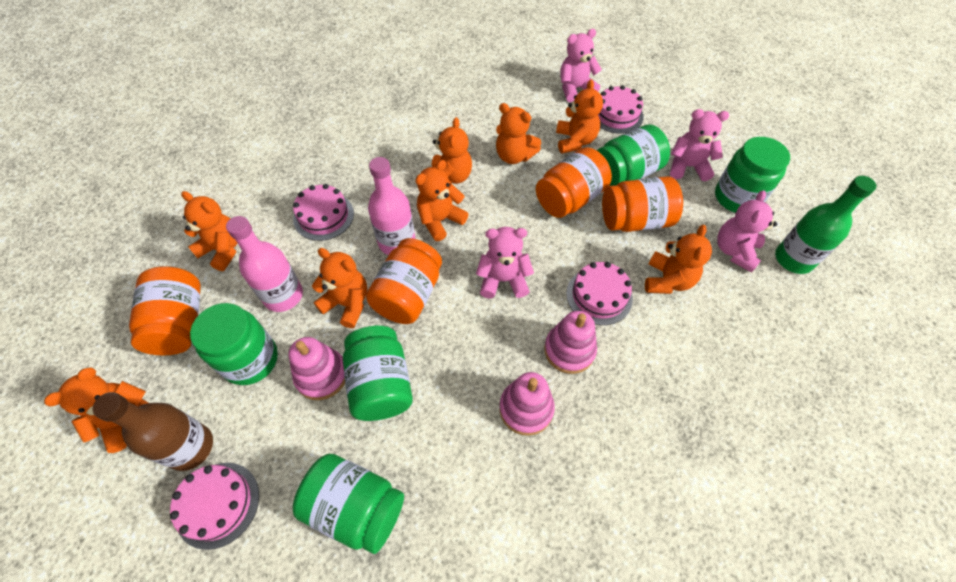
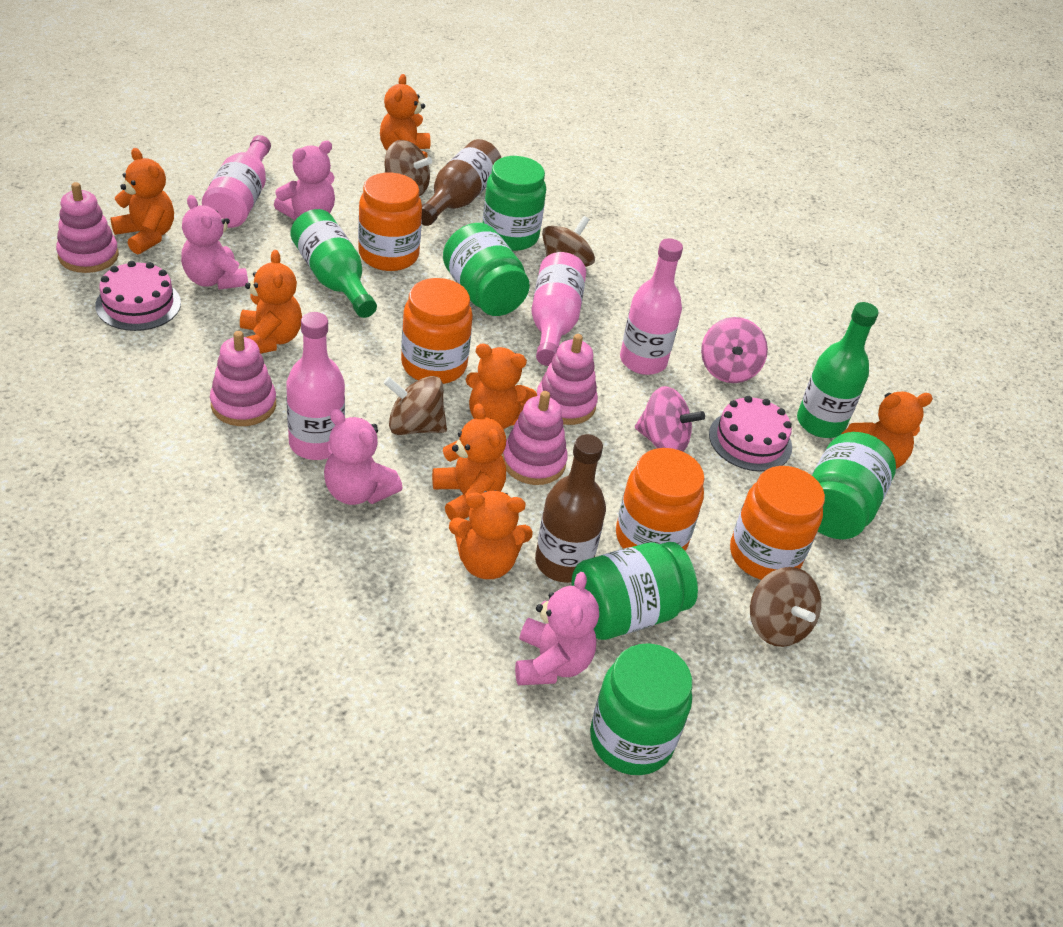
brown bottle: [92,392,213,471] = 1 -> [421,139,501,226] [535,434,606,583] = 2
brown spinning top: none = 0 -> [383,376,447,435] [385,140,432,196] [542,216,595,267] [750,567,821,647] = 4
green bottle: [775,176,876,274] = 1 -> [291,209,377,318] [797,302,879,438] = 2
orange teddy bear: [44,367,149,453] [181,191,238,271] [312,248,368,328] [415,160,468,241] [432,117,472,184] [496,103,541,164] [556,79,603,153] [645,225,712,294] = 8 -> [111,148,174,255] [240,250,302,354] [380,74,430,158] [432,404,506,520] [449,490,533,579] [466,343,537,429] [842,392,933,469] = 7
pink bottle: [226,216,303,312] [368,157,416,255] = 2 -> [202,135,271,228] [286,312,345,460] [531,252,586,366] [620,238,683,375] = 4
pink cake: [170,463,259,550] [293,184,354,241] [566,262,633,325] [598,85,644,134] = 4 -> [95,261,181,331] [709,396,792,472] = 2
pink spinning top: none = 0 -> [635,386,705,452] [701,317,768,383] = 2
pink stacking toy: [289,337,345,400] [499,372,555,436] [544,311,597,374] = 3 -> [56,182,119,273] [210,331,276,426] [502,391,568,485] [537,334,598,425] = 4

